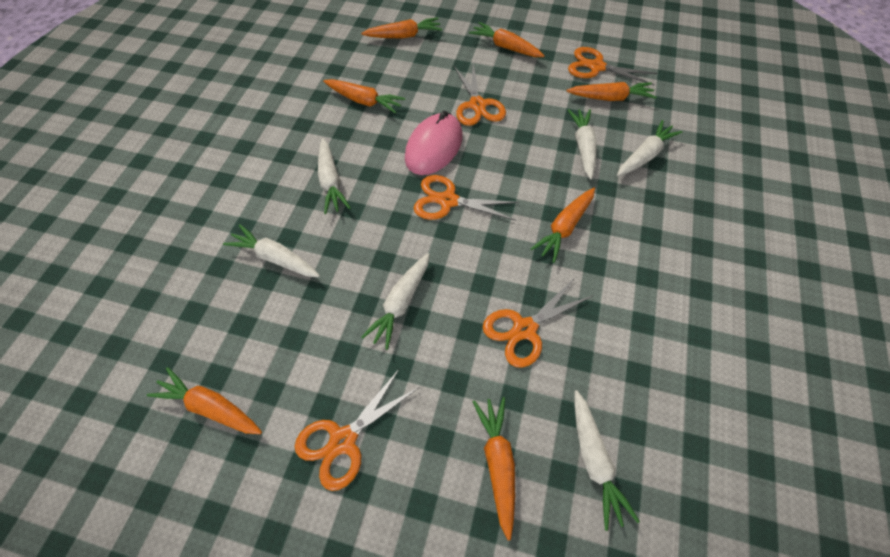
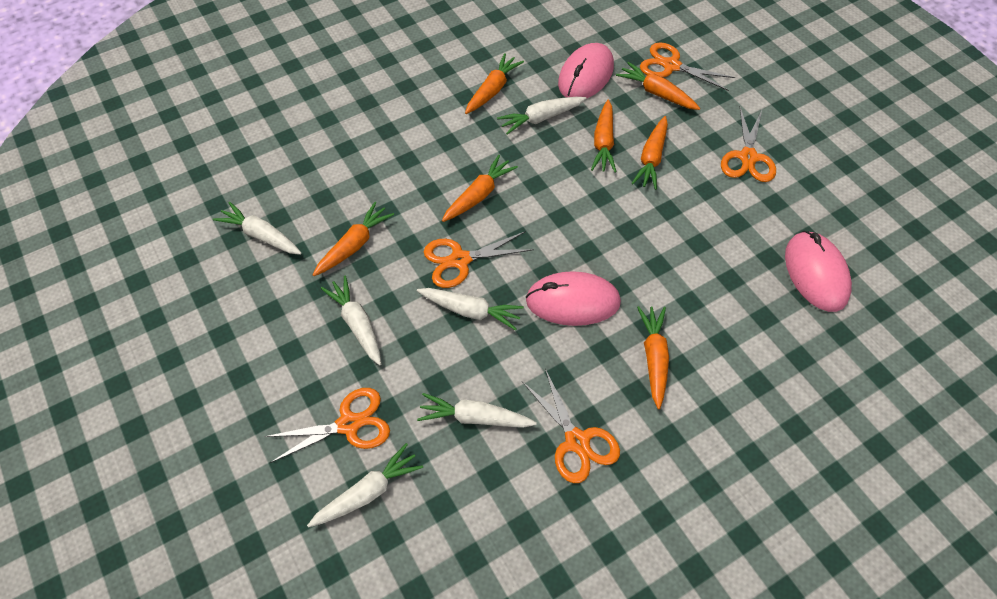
pink mouse: [405,111,463,175] = 1 -> [526,271,621,326] [558,43,614,98] [785,231,852,312] = 3

